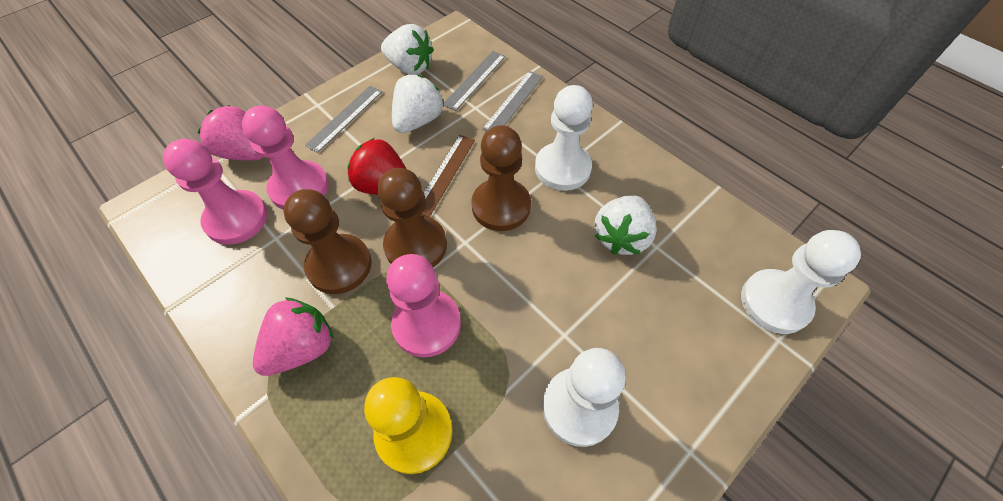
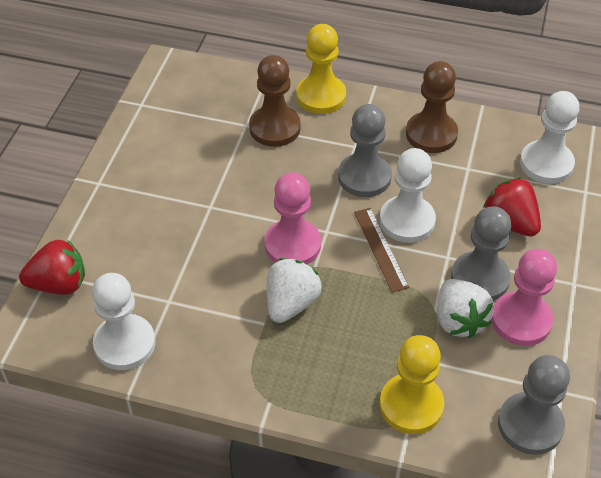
brown pawn: [283,189,371,294] [378,168,447,267] [471,125,531,231] = 3 -> [249,55,301,147] [406,61,458,153] = 2
grey pawn: none = 0 -> [338,104,392,197] [451,206,511,301] [498,355,570,455] = 3
grey ruler: [305,86,382,153] [443,51,506,111] [482,71,543,131] = 3 -> none = 0
pink pawn: [163,139,267,245] [242,105,329,210] [386,254,461,358] = 3 -> [264,172,321,264] [491,249,557,346] = 2
pink strawberry: [197,105,264,160] [253,297,334,376] = 2 -> none = 0
red strawberry: [347,138,406,195] = 1 -> [19,240,85,295] [483,177,541,236] = 2
white strawberry: [381,24,434,75] [392,74,444,133] [594,195,657,255] = 3 -> [267,258,322,323] [437,279,494,338] = 2
yellow pawn: [364,377,453,474] = 1 -> [296,24,346,114] [380,335,444,434] = 2

